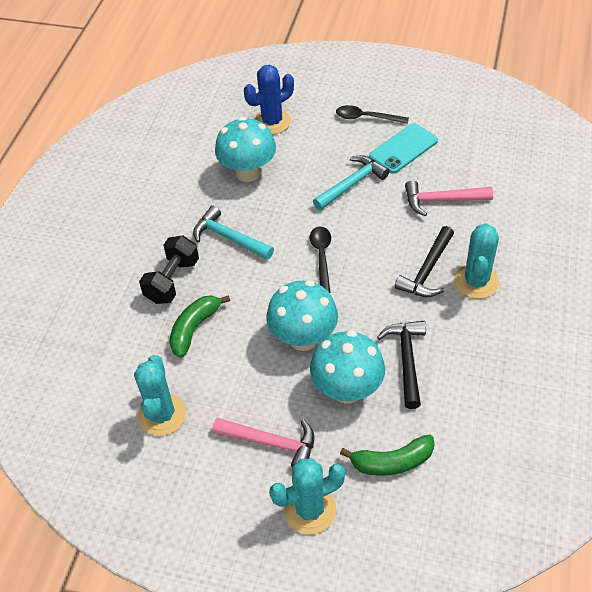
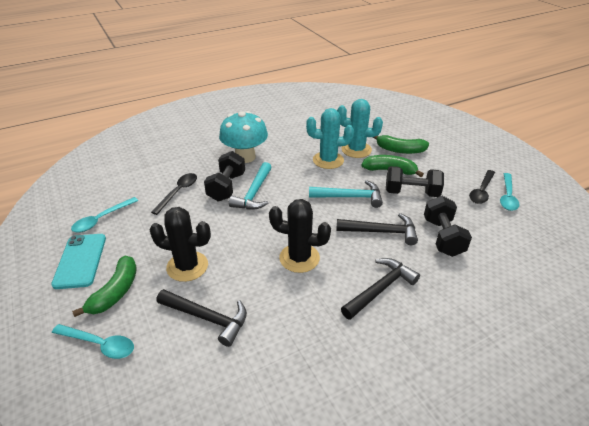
black cactus: none = 0 -> [150,207,211,282] [269,199,331,273] = 2
black dumbbell: [139,235,199,304] = 1 -> [204,151,245,202] [386,166,444,197] [424,196,472,257] = 3
black hammer: [377,321,426,409] [395,226,454,297] = 2 -> [157,289,247,347] [336,213,418,245] [341,258,420,320] = 3
blue cactus: [244,65,294,134] = 1 -> none = 0
green banana: [169,295,230,358] [340,434,435,476] = 2 -> [72,256,137,317] [361,155,424,177] [373,135,429,154] = 3
pink hammer: [212,418,314,467] [405,180,493,216] = 2 -> none = 0
turquoise cactus: [134,355,186,436] [269,458,345,534] [454,223,499,299] = 3 -> [306,108,354,169] [337,99,383,158] = 2
turquoise mushroom: [215,117,276,182] [266,280,338,351] [310,330,385,404] = 3 -> [219,111,268,163] = 1
turquoise spoon: none = 0 -> [52,324,134,359] [71,197,139,233] [500,173,520,211] = 3

